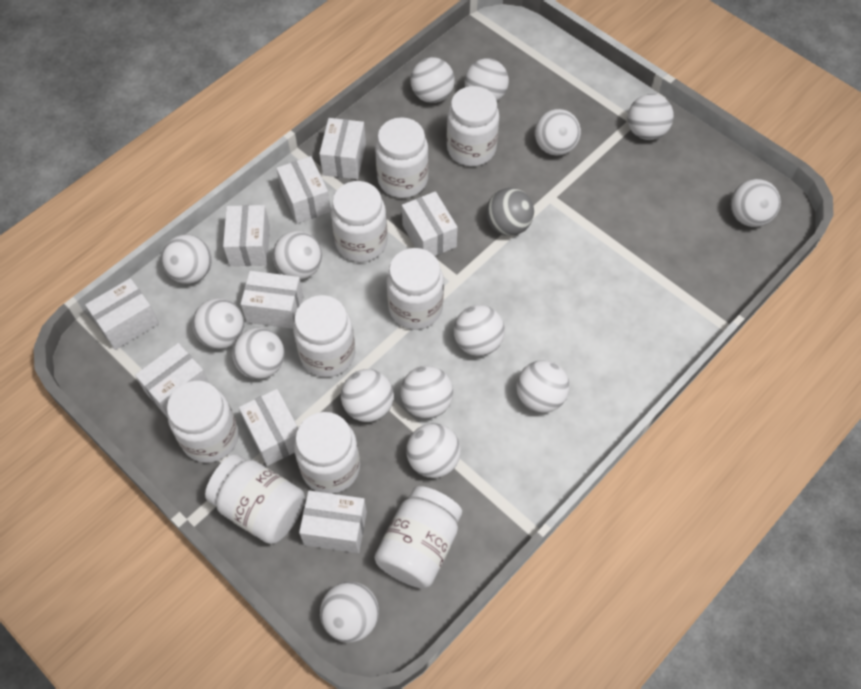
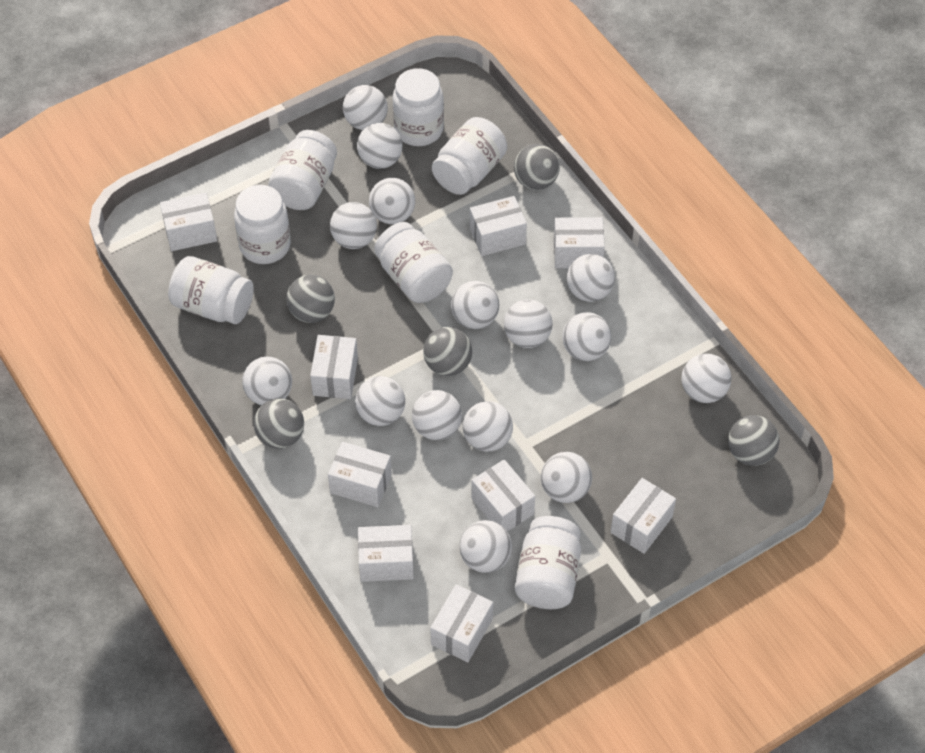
grey ball: [486,188,534,236] = 1 -> [254,398,304,449] [286,275,335,323] [423,327,472,376] [514,144,560,190] [728,415,779,466] = 5
white jar: [167,381,239,463] [205,454,305,544] [293,295,355,377] [294,412,360,494] [331,181,388,262] [374,486,462,589] [375,117,429,198] [386,248,444,330] [447,86,499,166] = 9 -> [168,256,254,324] [234,185,291,264] [268,130,337,210] [374,222,453,303] [393,68,444,146] [432,117,507,195] [515,516,581,609] = 7

